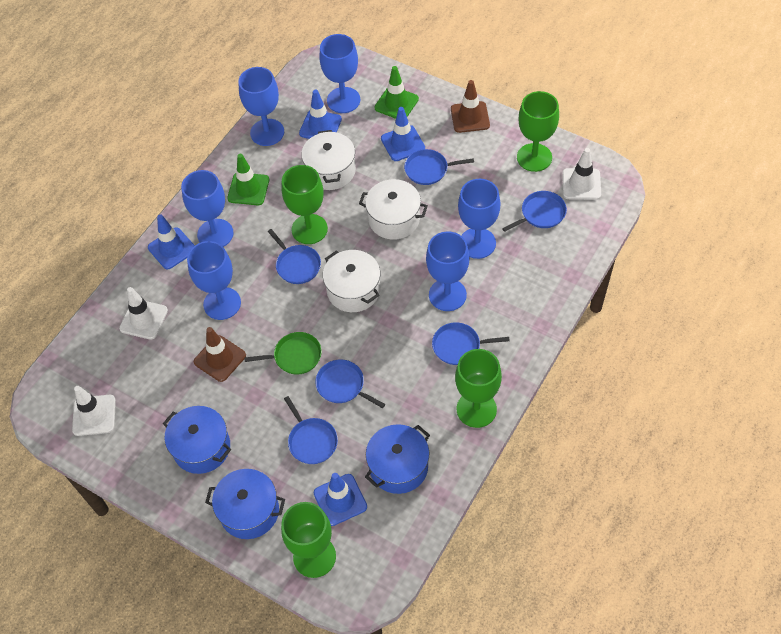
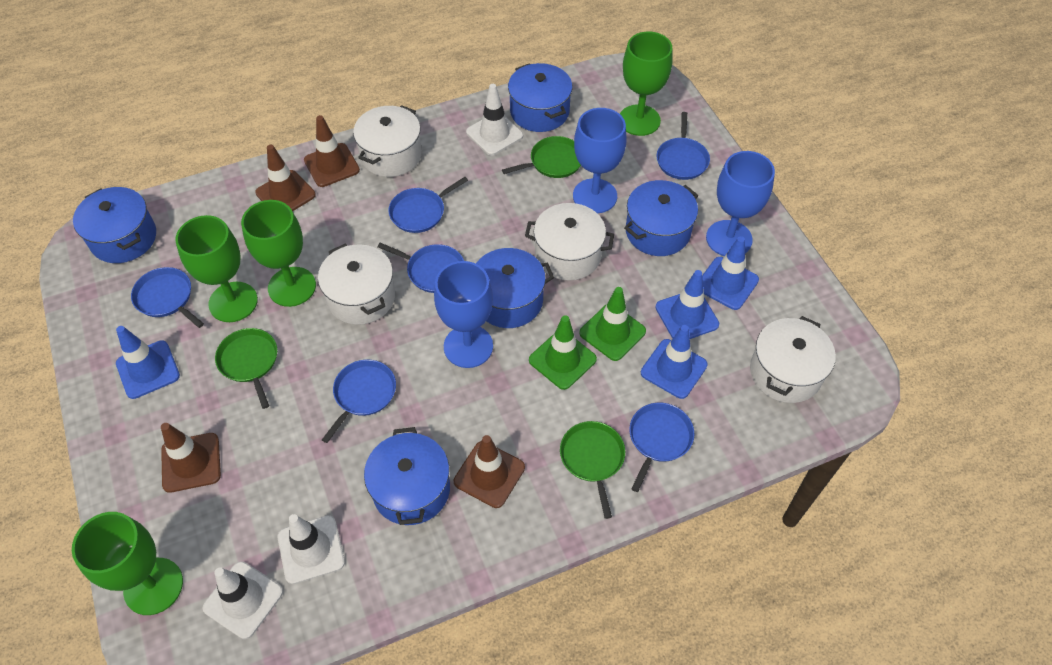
blue goblet: [181,170,233,247] [187,241,241,320] [238,67,284,146] [319,34,360,113] [426,231,469,311] [458,179,500,259] = 6 -> [434,261,493,368] [573,108,627,213] [706,151,775,256] = 3
blue pot: [163,406,231,474] [205,469,285,539] [365,424,430,494] = 3 -> [73,187,156,263] [364,427,450,525] [476,248,554,328] [508,63,572,132] [624,180,698,256] = 5
brown traffic cone: [194,327,246,382] [451,80,490,133] = 2 -> [161,423,221,493] [255,145,316,211] [304,115,360,187] [454,435,525,508] = 4
green pan: [244,332,322,375] = 1 -> [215,328,277,409] [502,136,581,178] [560,421,625,519] = 3
white pot: [301,130,356,190] [323,250,380,312] [359,179,428,240] = 3 -> [318,243,395,325] [353,105,422,177] [525,203,614,281] [750,316,836,403] = 4

